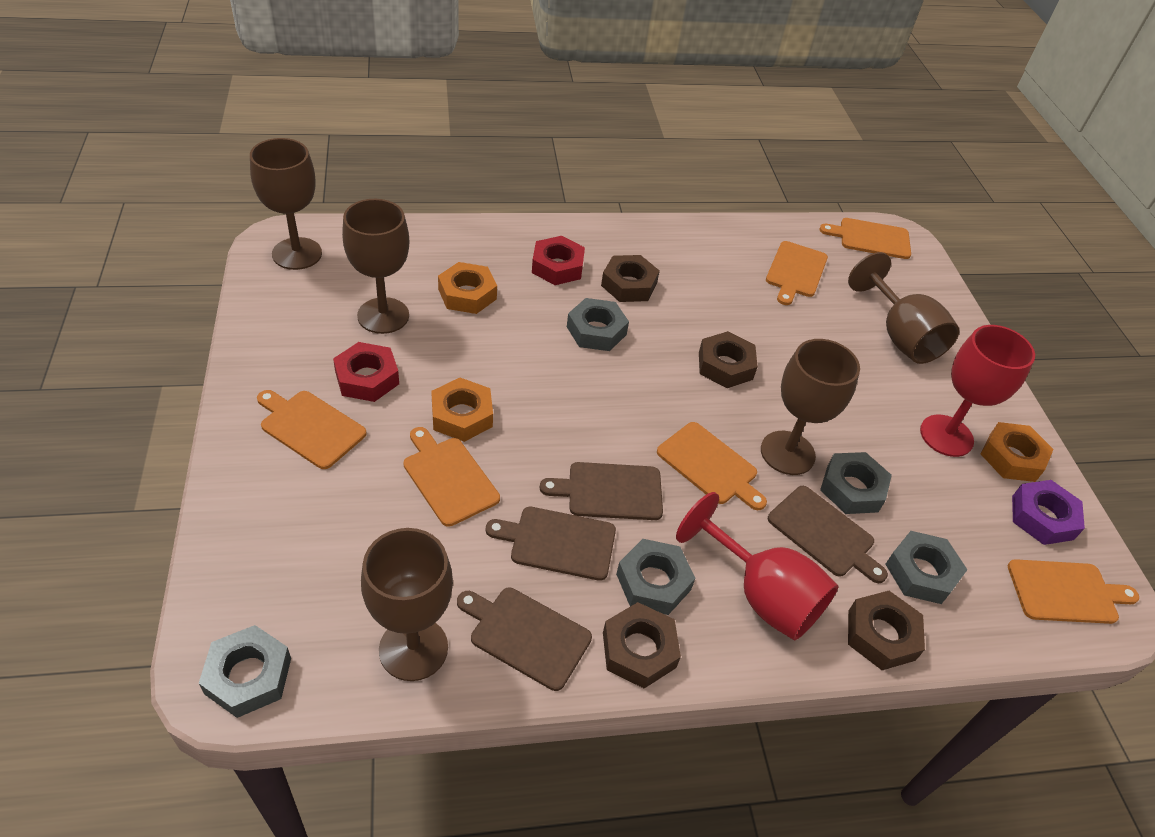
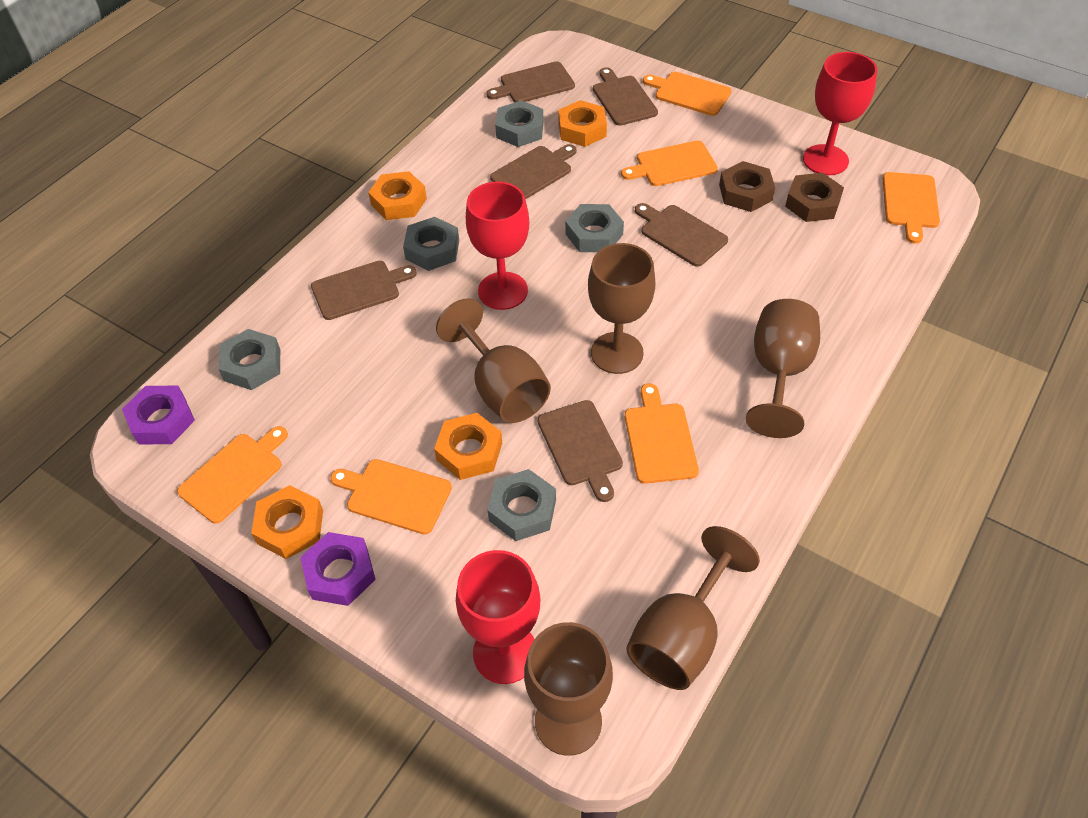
brown cutting board: [457,588,592,691] [486,507,616,581] [540,462,663,520] [768,486,888,583] = 4 -> [311,260,417,320] [486,61,575,102] [490,144,577,200] [537,400,623,502] [593,67,658,126] [635,203,728,267] = 6
brown nut: [601,255,660,302] [603,602,681,688] [699,331,758,388] [848,591,925,670] = 4 -> [719,161,775,212] [785,173,844,222] = 2
orange nut: [431,378,493,442] [438,262,497,314] [981,422,1054,482] = 3 -> [251,485,323,559] [368,171,427,220] [434,413,502,480] [558,100,607,147] = 4
purple nut: [1012,480,1085,545] = 1 -> [122,386,195,445] [300,532,376,606] = 2
red goblet: [676,492,838,640] [920,325,1035,457] = 2 -> [456,550,540,684] [466,181,529,310] [803,52,877,175] = 3
red nut: [333,342,399,402] [532,236,585,285] = 2 -> none = 0

